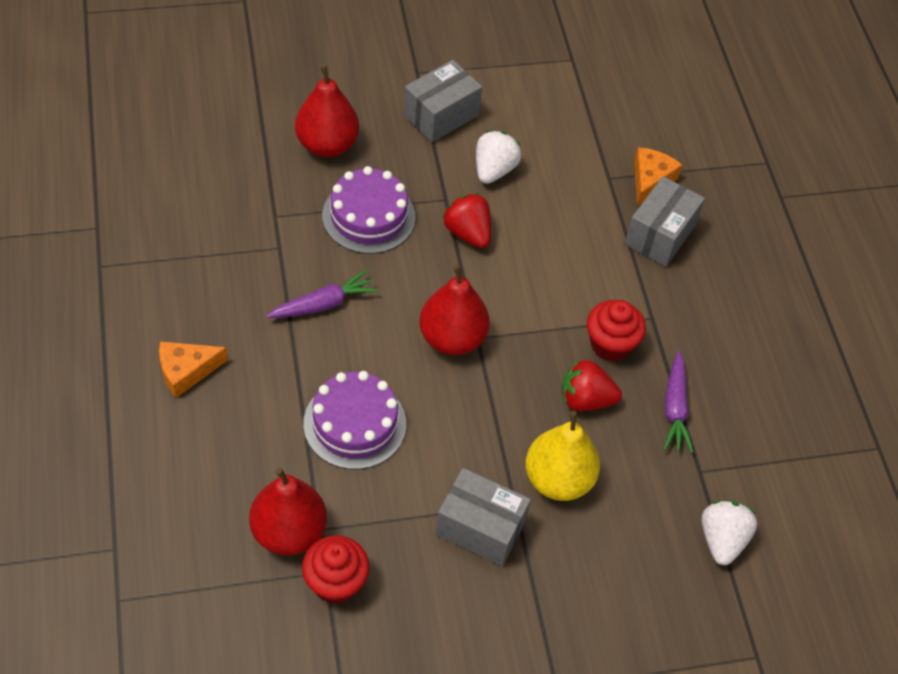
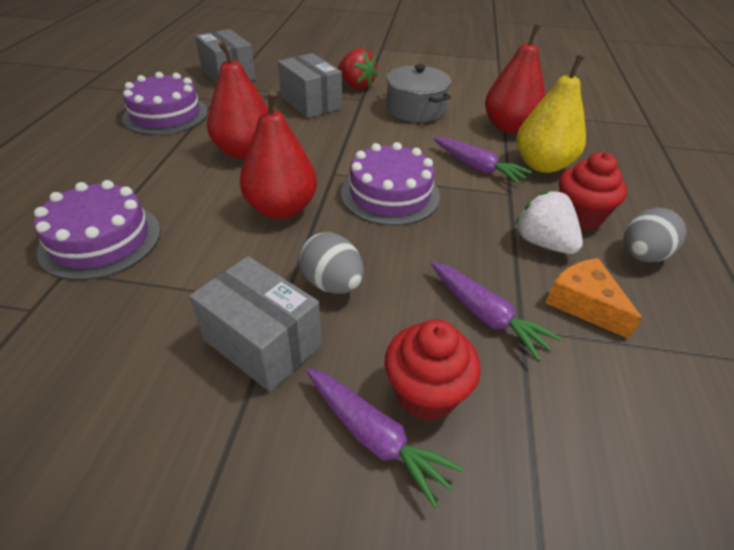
grey egg: none = 0 -> [299,232,364,294] [623,208,686,262] = 2
grey pot: none = 0 -> [386,64,451,122] = 1
orange cheese: [159,341,228,398] [634,147,682,206] = 2 -> [546,258,643,339] = 1
purple cake: [303,371,406,470] [322,166,415,254] = 2 -> [34,180,161,280] [122,72,208,135] [341,142,440,226] = 3
purple carrot: [266,270,378,318] [664,351,694,453] = 2 -> [306,368,464,508] [431,262,562,361] [434,137,532,184] = 3
red strawberry: [443,193,491,248] [562,360,622,411] = 2 -> [338,48,378,90] = 1
white strawberry: [476,131,522,184] [702,501,757,565] = 2 -> [515,191,583,254] = 1

